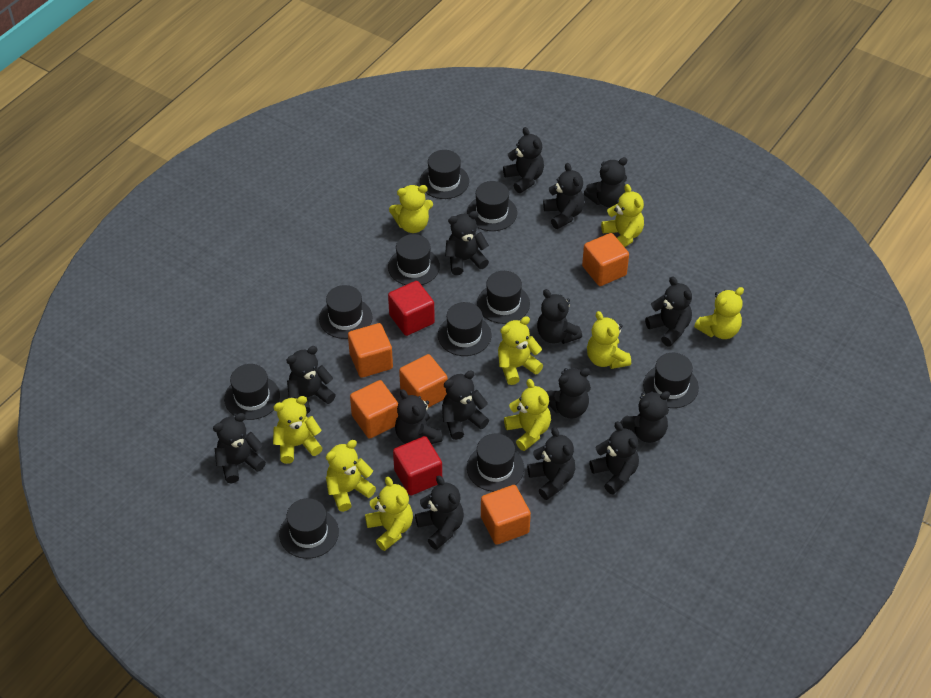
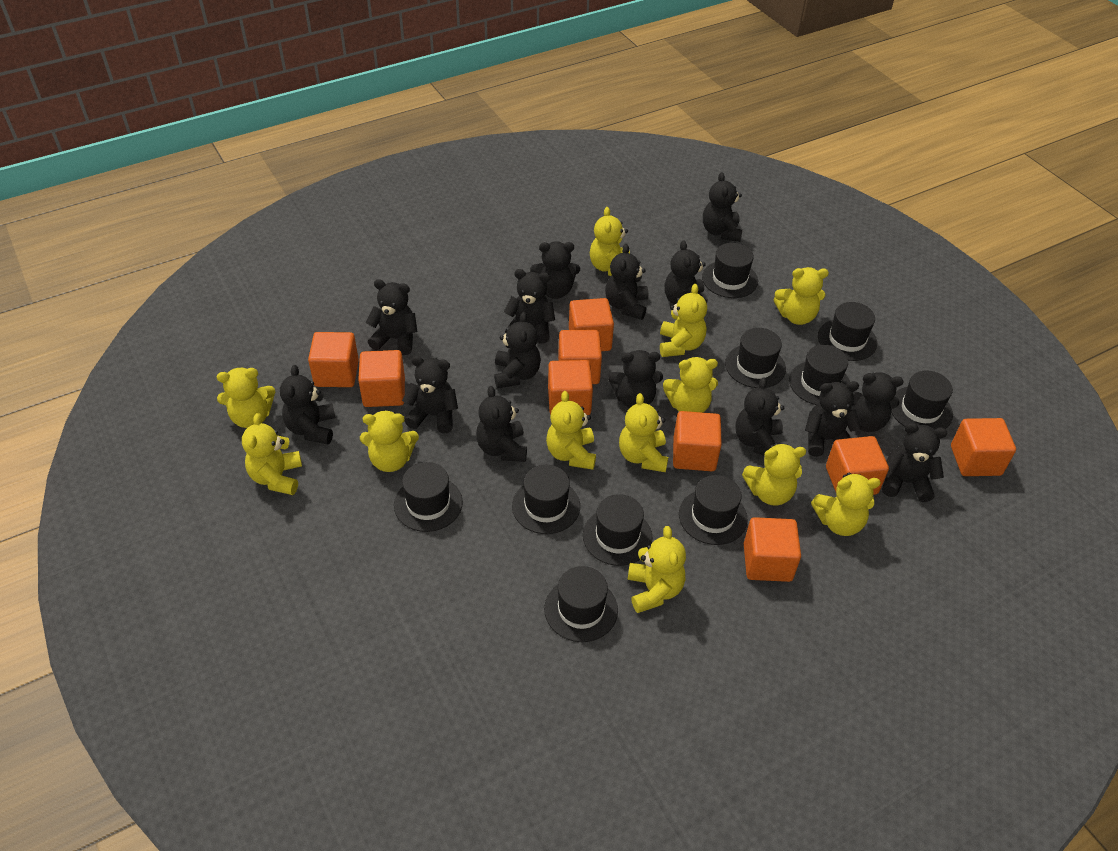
orange cube: [348,323,393,378] [350,380,398,439] [399,354,448,408] [481,485,531,545] [582,233,629,286] = 5 -> [308,332,359,387] [358,350,405,407] [548,360,593,415] [558,330,602,384] [569,298,614,351] [673,411,722,471] [744,517,801,582] [826,436,889,495] [951,418,1016,476] = 9
red cube: [388,281,435,336] [393,436,442,495] = 2 -> none = 0
yellow teddy bear: [273,396,322,464] [326,440,376,512] [365,477,413,551] [389,185,433,233] [498,316,543,385] [504,379,551,451] [587,311,631,369] [601,184,644,247] [694,287,744,339] = 9 -> [217,368,276,428] [242,413,302,495] [360,410,419,472] [546,391,596,470] [590,207,630,276] [619,393,668,472] [628,526,686,613] [660,284,707,357] [663,357,718,413] [742,443,806,506] [774,267,829,325] [811,472,881,536] = 12

